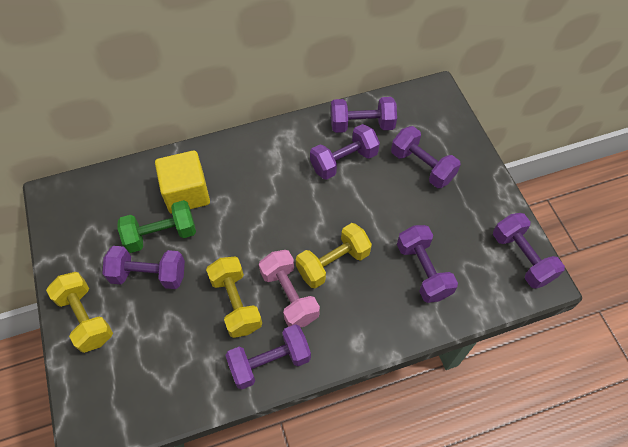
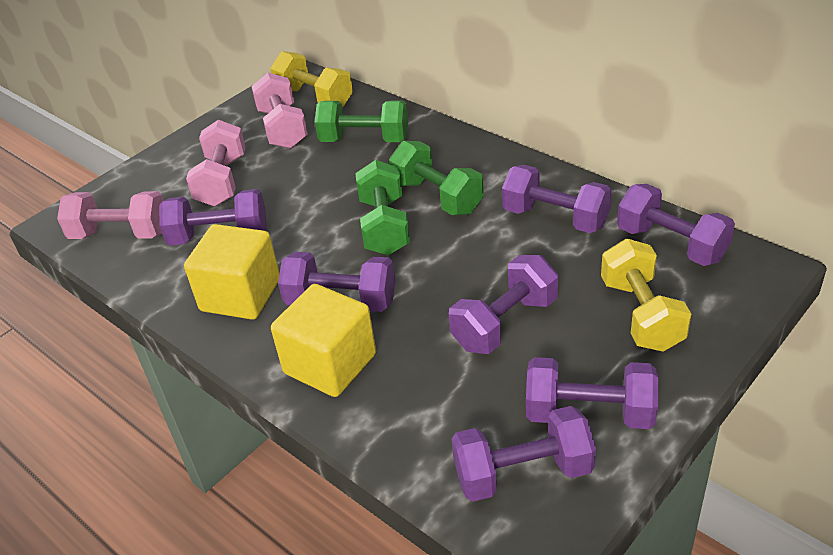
green dumbbell: [118,200,196,253] = 1 -> [315,101,409,142] [355,160,410,255] [389,141,484,215] = 3
pink dumbbell: [259,250,320,328] = 1 -> [57,191,164,239] [186,120,246,207] [251,73,308,149] = 3
yellow cube: [155,151,210,214] = 1 -> [184,224,280,320] [271,284,376,397] = 2
yellow dumbbell: [46,272,113,353] [206,257,262,338] [296,223,372,289] = 3 -> [270,51,353,108] [601,239,691,352] = 2

